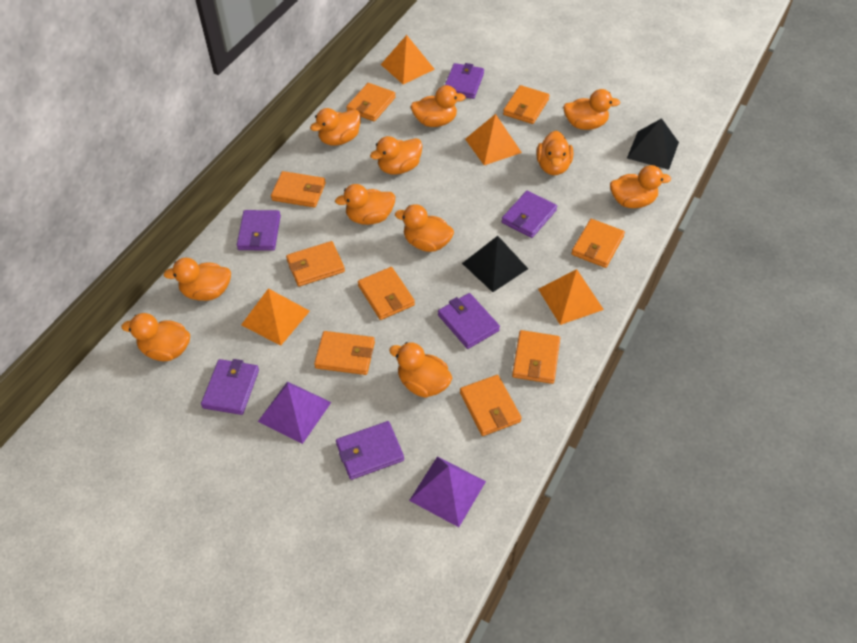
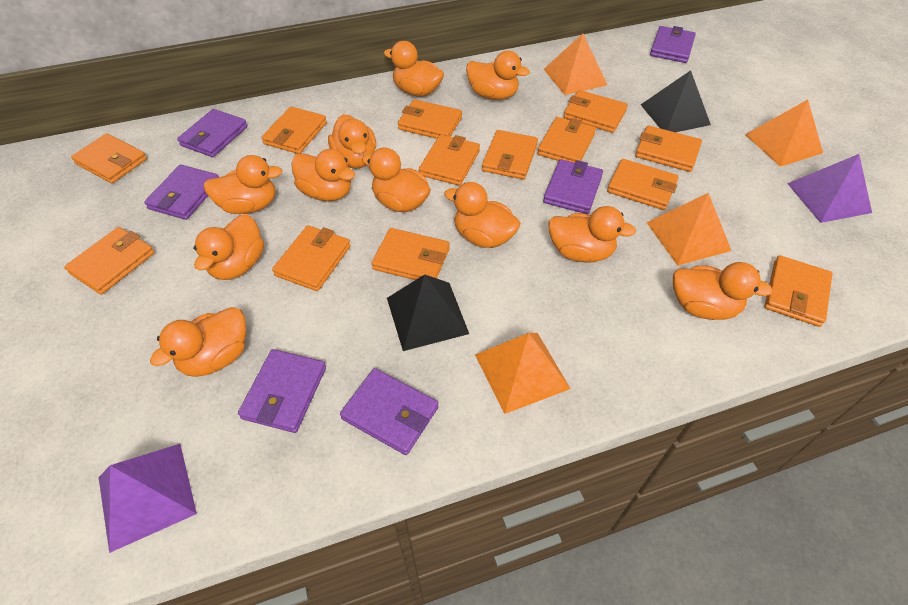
orange wallet: [271,171,326,208] [286,241,345,286] [314,331,375,375] [346,83,396,122] [358,267,415,320] [460,375,522,436] [503,85,550,124] [512,330,560,384] [571,219,625,268] = 9 -> [64,227,154,295] [71,133,147,183] [261,107,327,154] [272,225,351,291] [371,228,450,280] [398,99,462,139] [419,134,480,186] [482,130,538,180] [537,117,596,163] [564,90,628,133] [607,159,679,210] [635,126,702,172] [765,255,833,327] = 13

